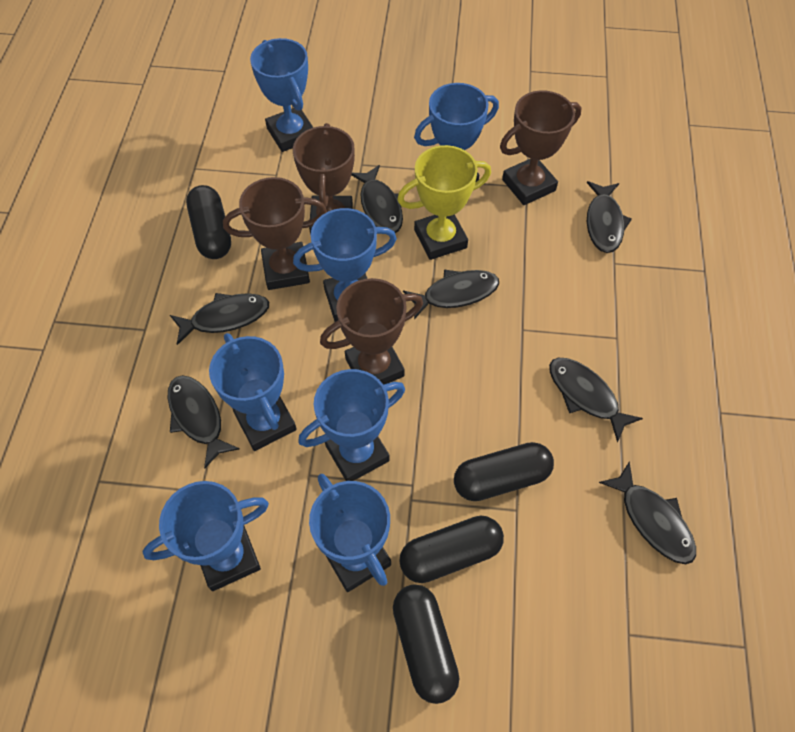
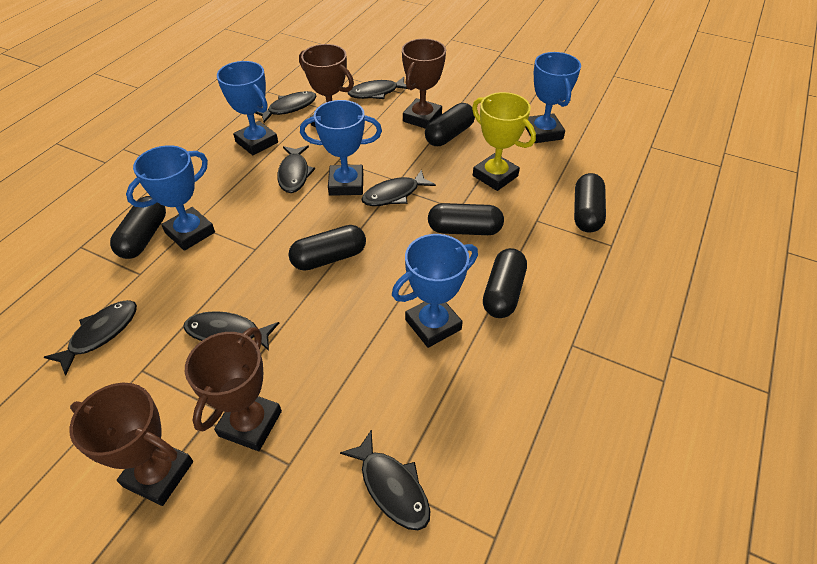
black capsule: [186,185,231,259] [393,584,459,704] [399,516,504,583] [454,442,554,501] = 4 -> [110,196,166,259] [288,225,366,271] [425,103,475,146] [428,203,504,235] [483,248,527,318] [574,173,606,232] = 6
blue trophy: [142,481,269,591] [209,333,297,451] [250,38,313,152] [293,208,397,322] [298,369,405,481] [309,474,391,592] [414,83,499,182] = 7 -> [126,145,215,251] [217,61,278,155] [300,100,382,196] [392,234,478,348] [525,52,581,143] = 5

